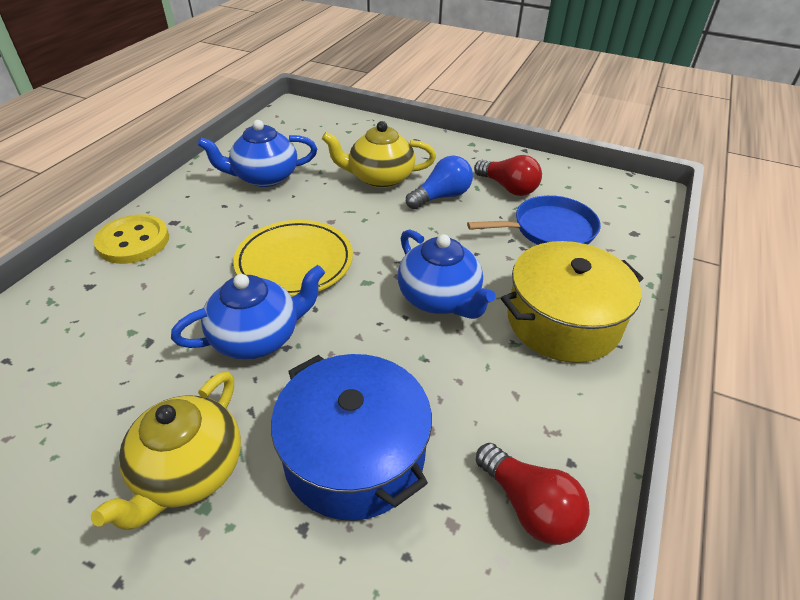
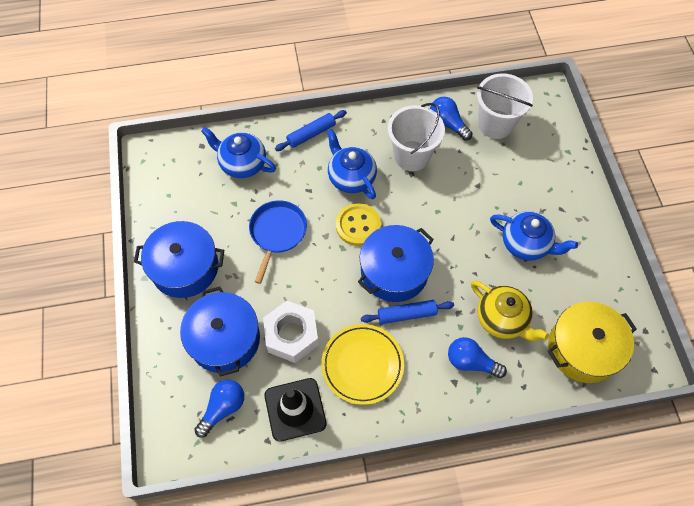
black traffic cone: none = 0 -> [265,378,327,442] = 1
blue light bulb: [406,155,473,209] = 1 -> [194,380,244,438] [430,97,473,141] [448,337,507,378] = 3
blue pot: [271,354,432,521] = 1 -> [134,221,224,298] [180,287,260,376] [358,225,434,302] = 3
blue rolling pin: none = 0 -> [275,110,347,151] [361,300,454,324] = 2
red light bulb: [474,155,542,196] [476,443,590,545] = 2 -> none = 0
white bucket: none = 0 -> [388,103,445,171] [477,73,533,139] = 2
white nut: none = 0 -> [263,301,319,363] = 1
yellow teapot: [91,371,241,530] [322,121,436,188] = 2 -> [471,281,549,341] = 1

